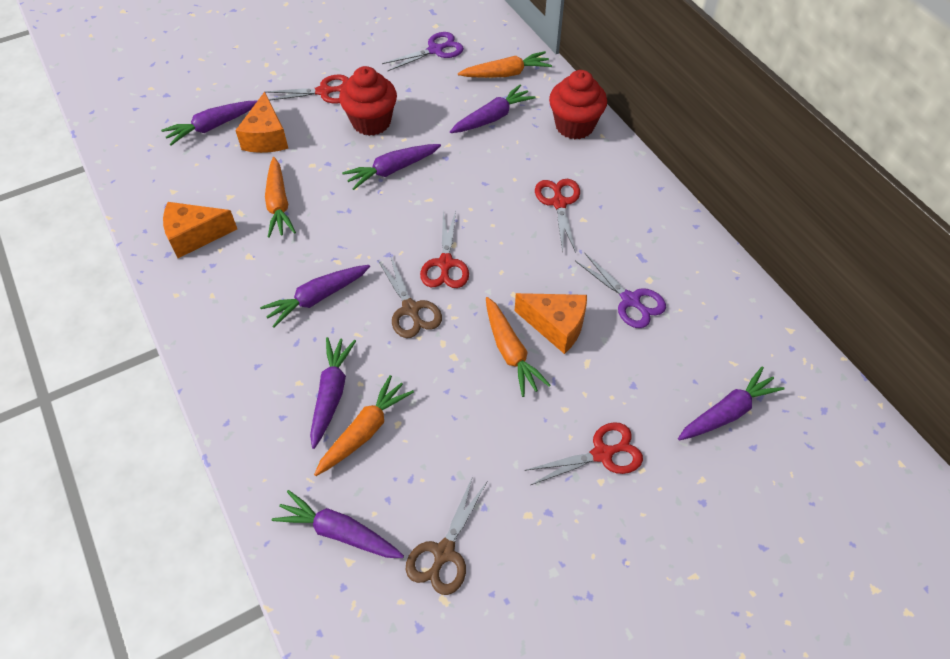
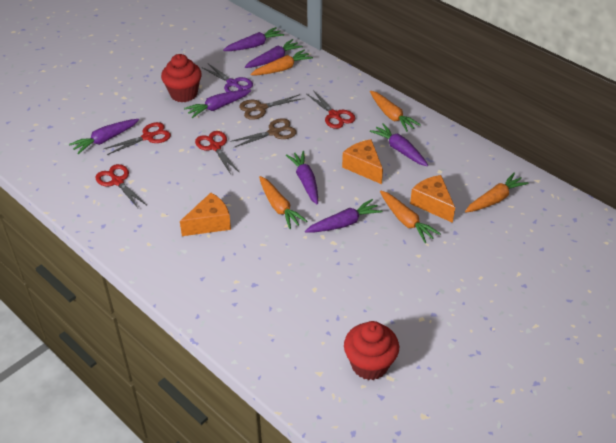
orange carrot: [265,157,296,238] [314,375,414,476] [458,51,552,78] [486,297,551,397] = 4 -> [250,50,313,75] [259,176,307,229] [370,91,421,132] [380,191,441,243] [465,173,529,213] = 5
purple scissors: [382,32,464,71] [575,253,666,328] = 2 -> [202,64,253,92] = 1

